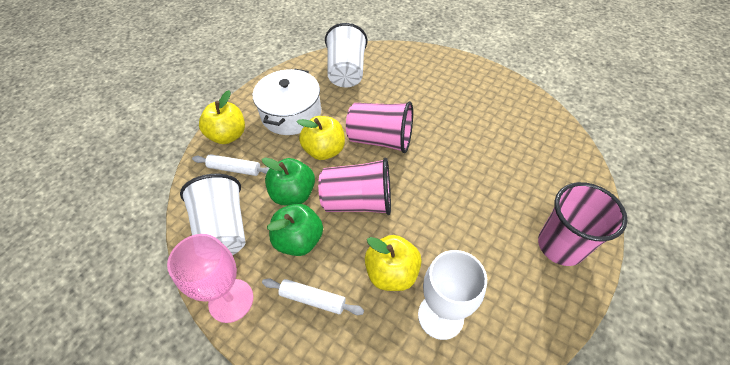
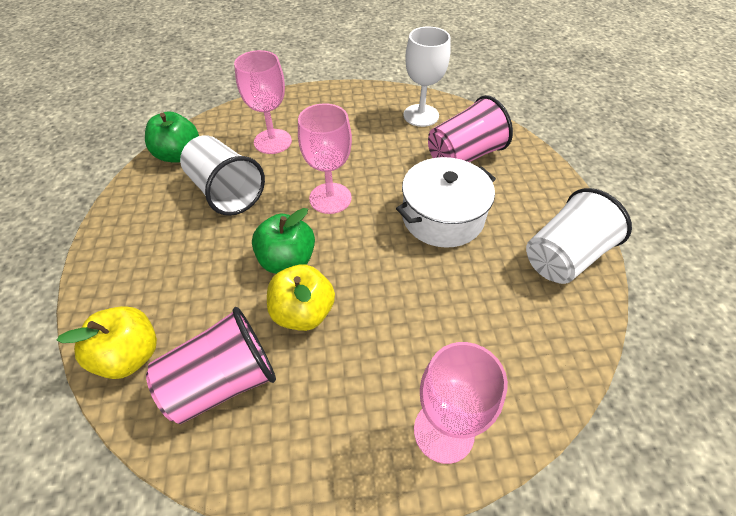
pink cup: [318,158,391,215] [346,101,413,153] [538,182,628,266] = 3 -> [146,307,276,424] [428,95,513,162] = 2
pink goblet: [167,234,253,323] = 1 -> [234,50,292,154] [298,103,352,214] [414,342,508,464] = 3
white rolling pin: [192,154,270,176] [262,278,364,315] = 2 -> none = 0
yellow apple: [199,90,245,144] [297,116,345,160] [365,235,422,291] = 3 -> [56,306,157,379] [267,264,335,331] = 2

